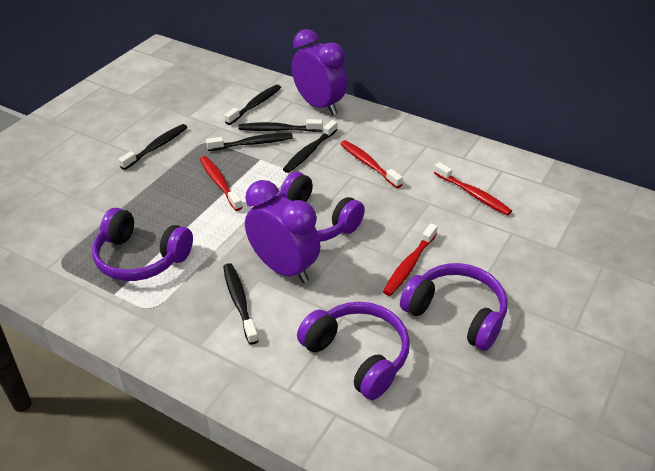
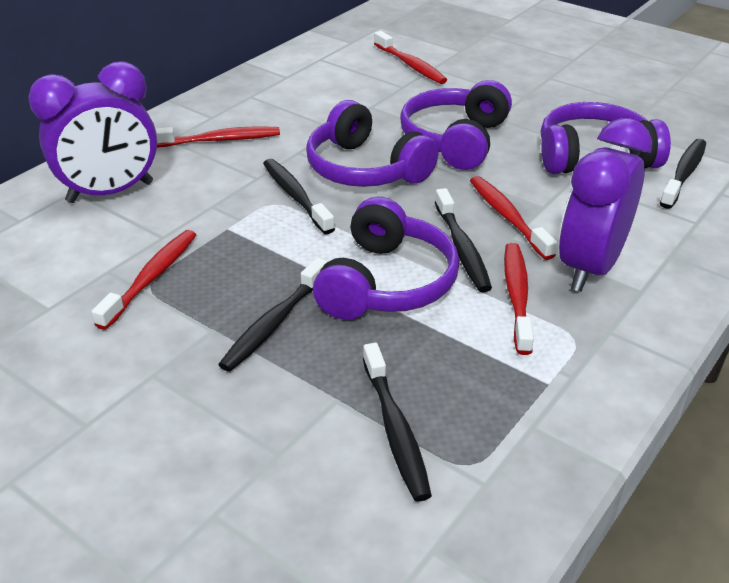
black toothbrush: [118,124,187,170] [206,133,293,151] [223,263,259,345] [224,84,281,125] [239,119,323,132] [283,120,338,173] = 6 -> [218,257,327,372] [263,159,335,234] [363,343,432,502] [435,188,492,292] [660,139,706,209] = 5
red toothbrush: [200,156,243,211] [340,140,403,188] [383,223,438,296] [434,162,512,216] = 4 -> [92,230,196,330] [155,126,280,147] [374,31,447,84] [470,176,557,260] [504,243,534,355] = 5

